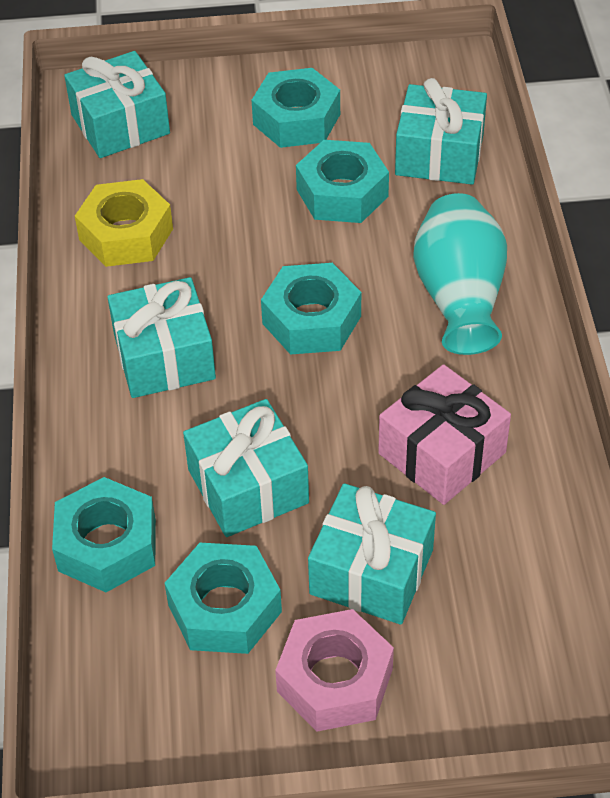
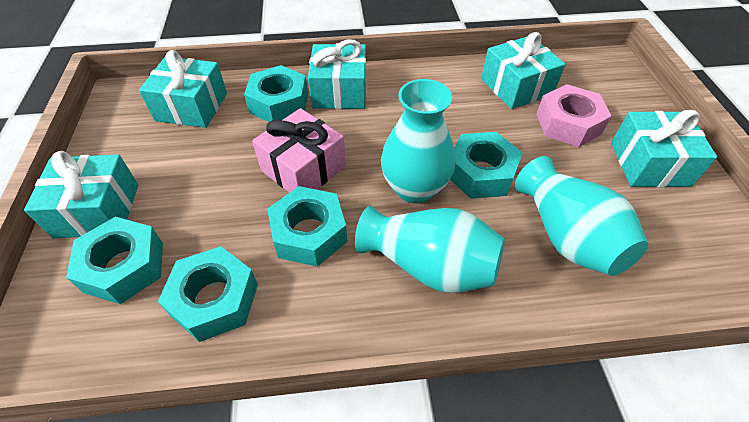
turquoise vase: [413,193,507,355] = 1 -> [355,206,505,293] [381,79,455,204] [515,156,648,276] = 3
yellow nut: [75,179,173,267] = 1 -> none = 0

